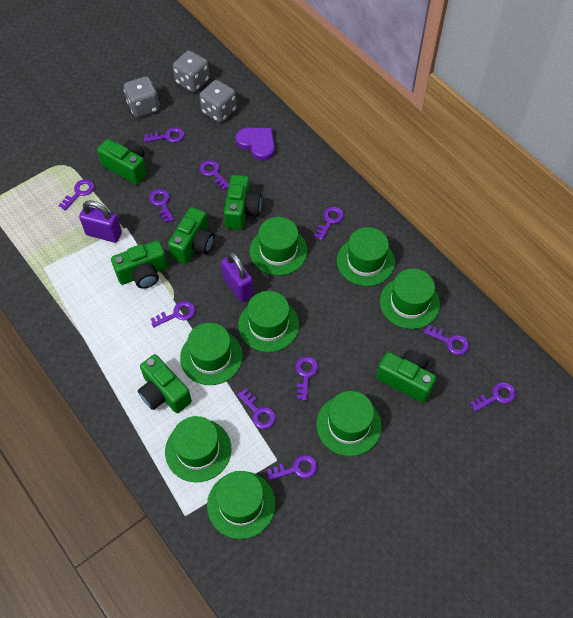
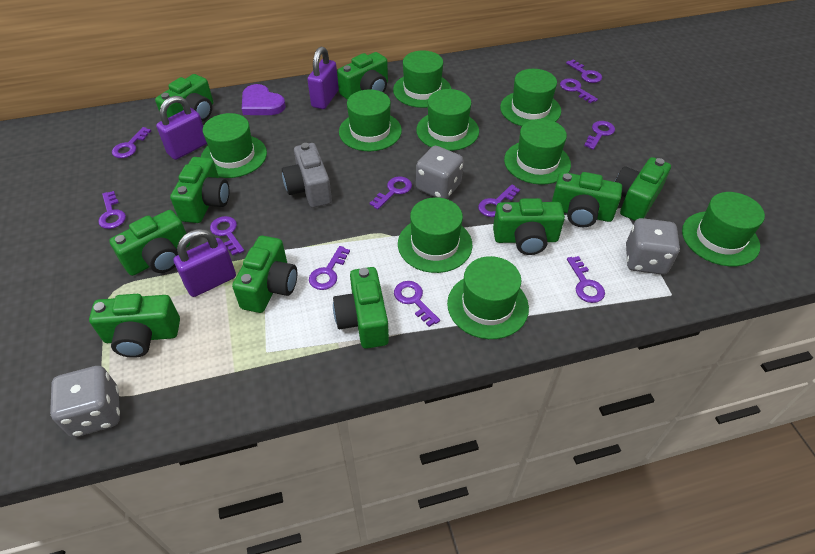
green camera: [97,139,147,185] [111,240,168,289] [138,354,192,413] [168,207,214,264] [224,175,262,230] [376,350,436,403] = 6 -> [89,294,180,358] [109,210,190,276] [155,74,213,121] [170,157,230,223] [232,236,297,313] [333,267,389,349] [337,52,388,100] [493,198,565,255] [552,172,622,227] [615,157,671,221] = 10
green hat: [165,416,231,482] [180,323,243,385] [207,471,276,539] [238,291,299,352] [250,217,308,276] [316,391,382,456] [337,227,395,286] [380,269,440,329] = 8 -> [201,113,267,178] [339,89,402,151] [393,51,451,108] [398,197,473,273] [416,89,479,151] [447,256,529,339] [500,69,561,126] [504,119,571,185] [682,192,765,266] = 9
grey camera: none = 0 -> [282,143,332,208] = 1
purple padlock: [79,200,122,243] [221,252,254,302] = 2 -> [156,96,207,160] [173,229,236,297] [307,47,339,109] = 3

